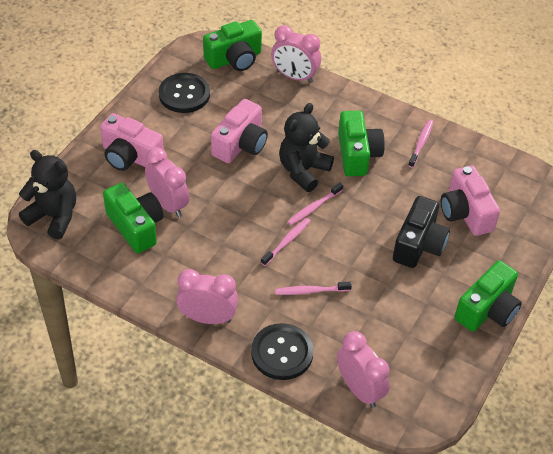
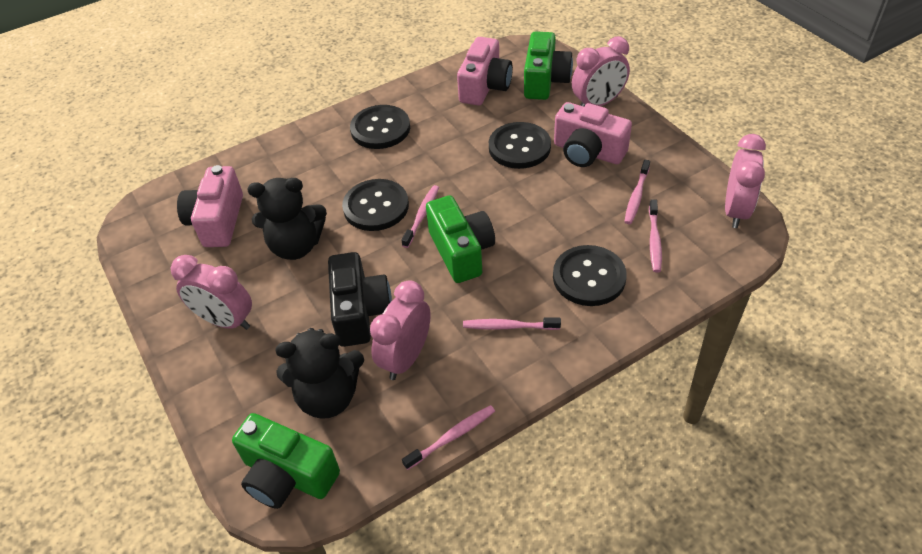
black button: [159,73,210,113] [251,323,314,380] = 2 -> [342,179,409,231] [350,105,410,149] [489,122,551,169] [553,245,627,306] = 4
green camera: [103,183,164,253] [203,20,262,71] [338,111,385,176] [455,260,522,332] = 4 -> [232,413,340,509] [426,195,495,283] [524,32,573,100] = 3
pink toothbrush: [261,218,310,266] [275,282,352,295] [287,183,343,225] [408,120,433,168] = 4 -> [401,185,439,248] [402,405,495,470] [463,317,561,330] [625,160,650,224] [649,199,662,273] = 5

